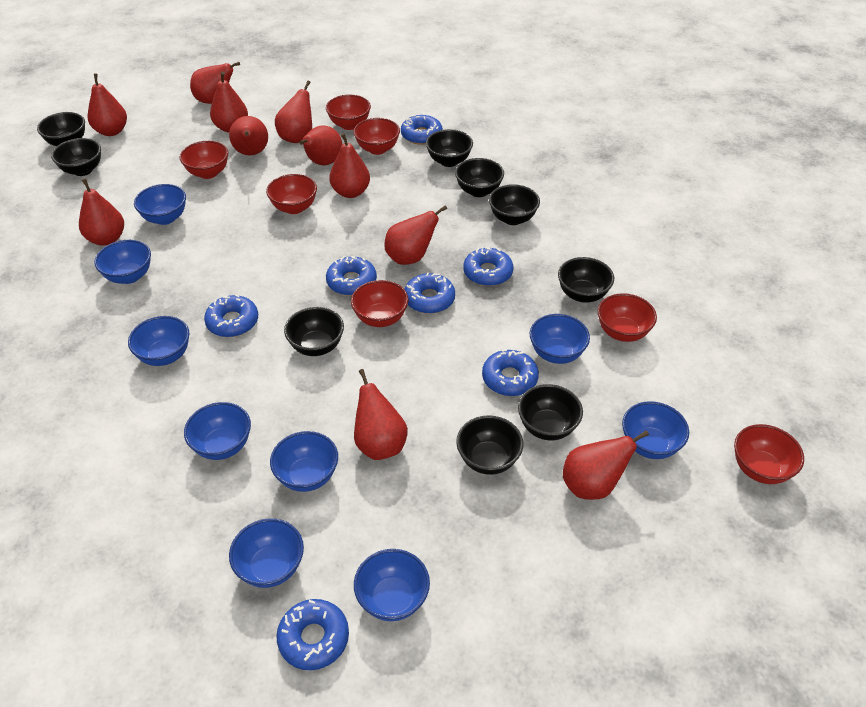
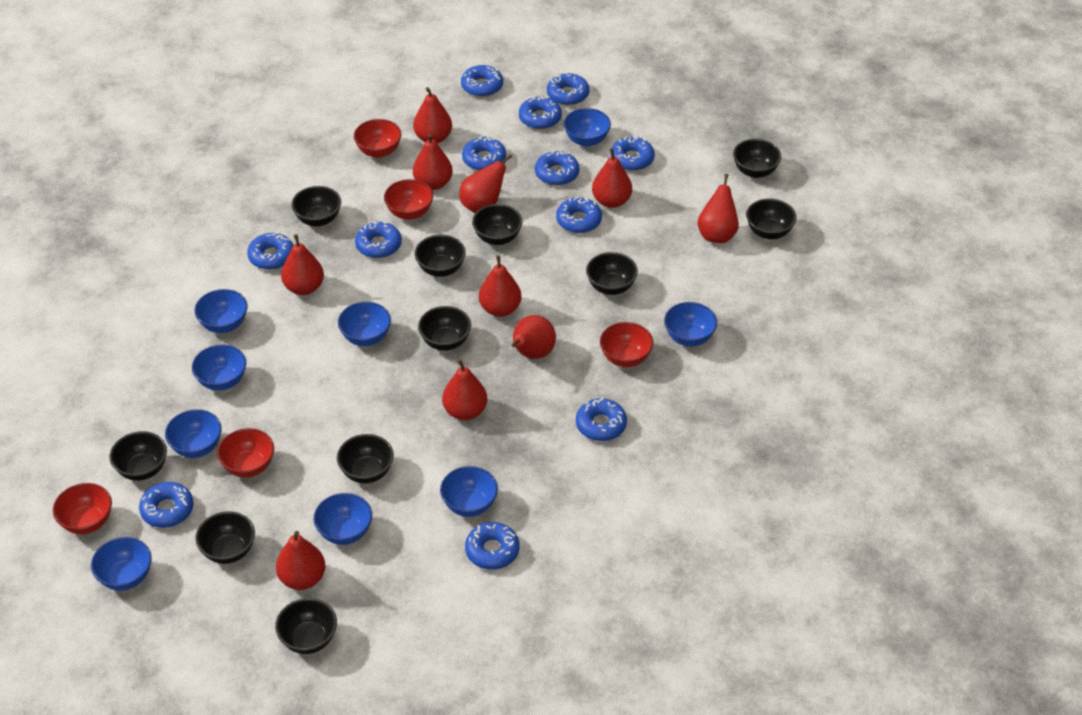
black bowl: [37,112,85,146] [51,138,101,176] [284,307,344,356] [426,129,473,167] [455,158,504,197] [456,415,523,475] [489,184,540,225] [518,384,583,440] [558,257,614,303] = 9 -> [110,431,167,481] [195,511,255,564] [275,598,337,654] [291,186,341,226] [337,434,394,483] [415,235,466,277] [418,306,471,351] [472,204,522,245] [586,252,638,295] [733,139,781,178] [746,198,797,239] = 11
blue donut: [204,294,258,337] [277,599,349,670] [326,256,377,296] [401,115,443,145] [405,273,455,314] [463,247,513,286] [482,349,539,396] = 7 -> [139,482,194,528] [247,232,293,270] [355,221,402,258] [461,65,503,97] [462,136,506,170] [465,522,519,570] [519,96,562,129] [535,151,579,186] [547,72,589,105] [556,196,602,233] [576,397,627,441] [610,136,655,171] = 12
red bowl: [180,141,229,179] [266,174,317,214] [326,94,371,130] [351,280,409,327] [353,118,400,155] [598,293,657,342] [734,424,804,484] = 7 -> [53,483,112,534] [217,428,274,478] [354,119,401,158] [384,179,433,220] [600,322,653,367] = 5
red pear: [79,179,124,246] [88,74,127,136] [190,62,240,104] [210,72,248,132] [229,116,268,155] [275,80,312,143] [299,125,342,165] [329,133,370,198] [354,369,408,460] [384,205,447,265] [563,430,649,500] = 11 -> [276,531,325,590] [281,234,324,295] [413,87,452,143] [413,134,453,190] [442,359,487,420] [459,154,512,213] [479,255,522,317] [511,315,556,359] [592,148,632,208] [697,174,739,243] = 10

